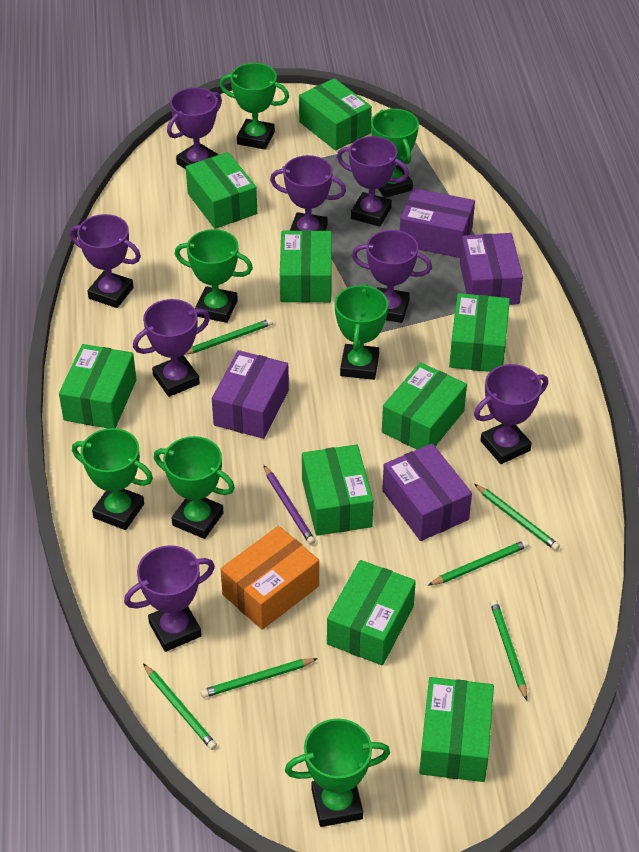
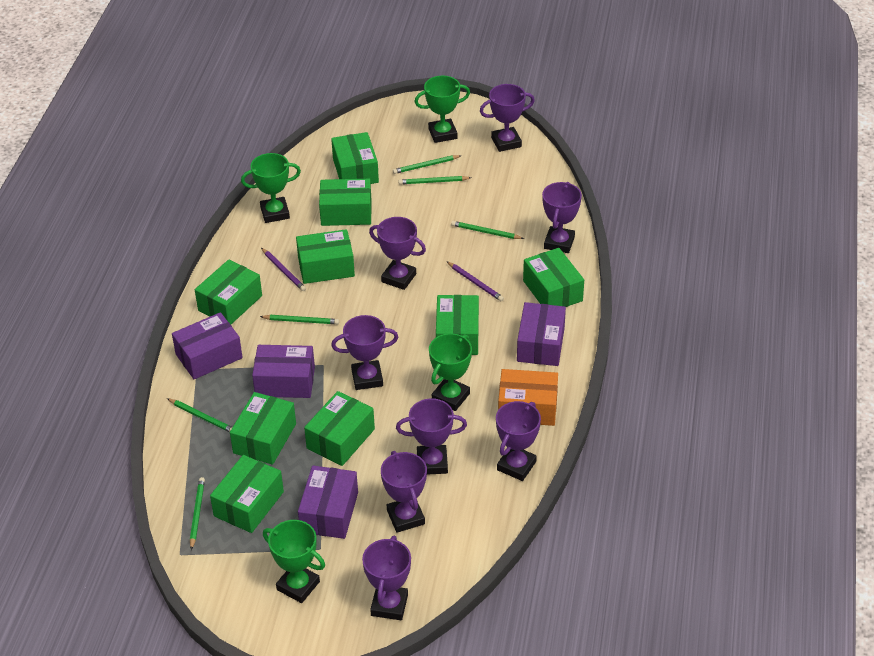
green trophy: [72,428,153,530] [154,436,235,539] [175,229,253,323] [219,63,289,149] [285,718,390,827] [335,284,388,380] [371,109,419,198] = 7 -> [241,153,301,223] [263,520,325,603] [415,76,470,143] [429,333,472,411] = 4
purple pencil: [264,465,315,545] = 1 -> [261,248,306,291] [447,262,504,301] = 2

